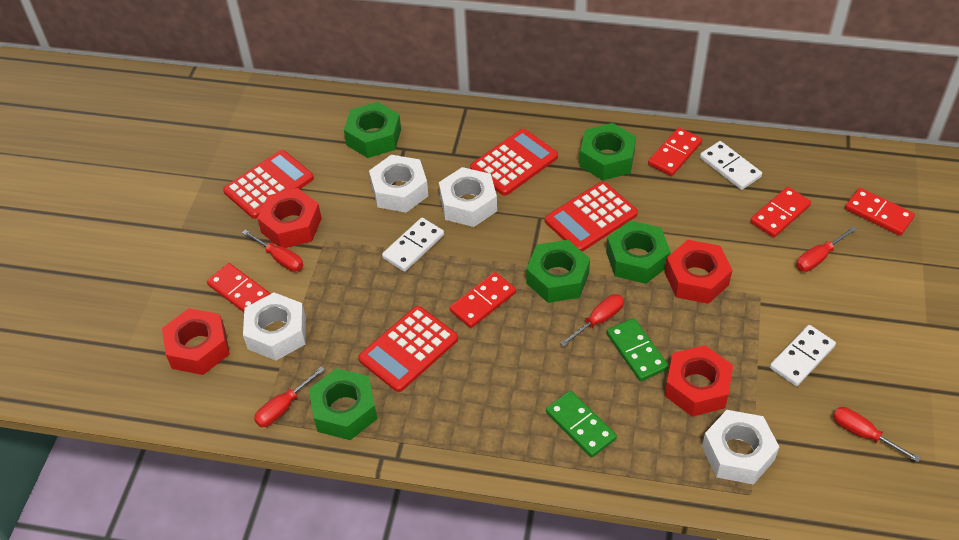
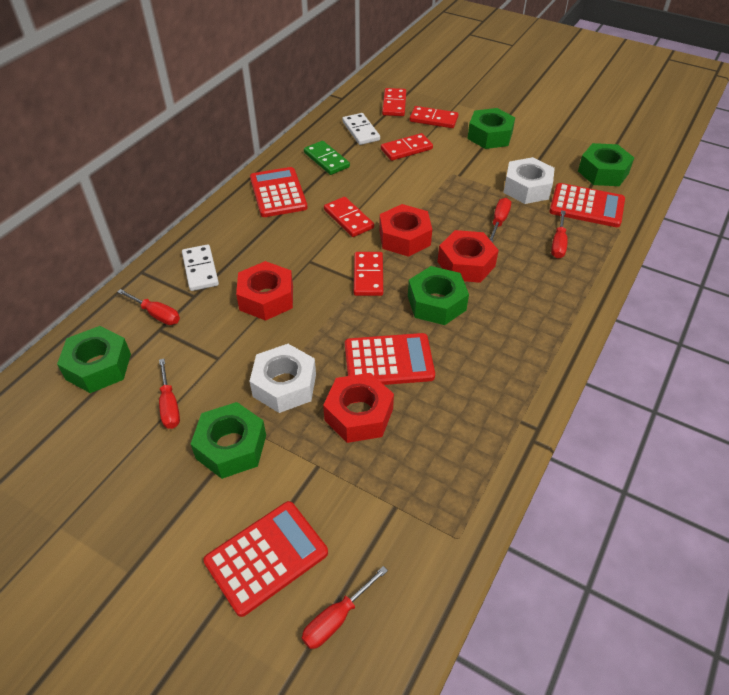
green domino: [546,391,617,458] [607,318,668,381] = 2 -> [304,141,350,175] = 1
white domino: [382,218,444,272] [700,141,762,190] [770,325,836,386] = 3 -> [182,245,219,291] [342,113,380,145] = 2
white nut: [243,293,306,361] [369,155,428,213] [439,167,497,227] [702,410,779,485] = 4 -> [249,344,316,413] [503,157,555,204] = 2

